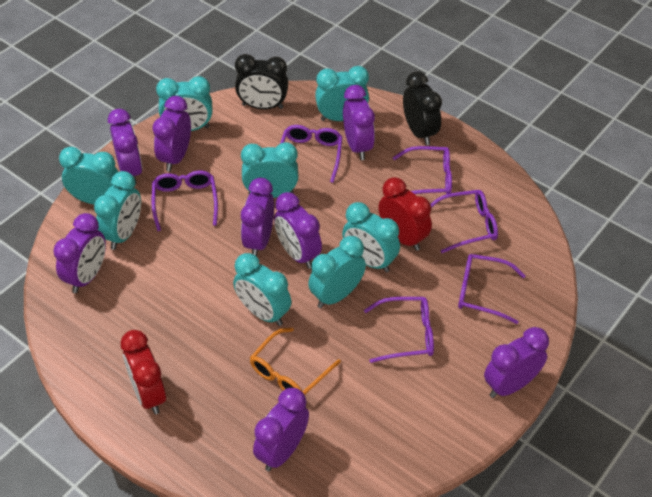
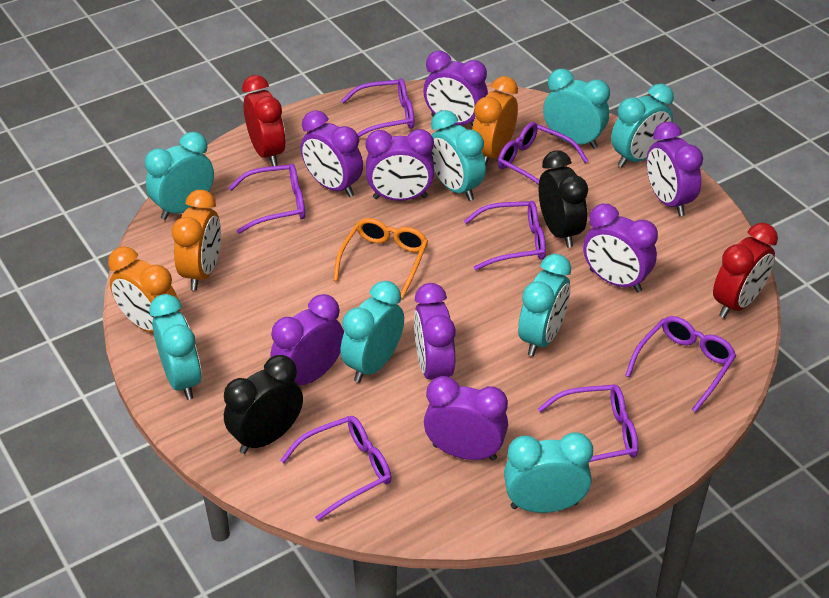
orange clock: none = 0 -> [108,247,180,333] [172,190,221,290] [472,76,518,165] = 3
purple glasses: [151,171,218,231] [280,125,342,183] [364,297,434,363] [393,146,452,194] [431,190,498,253] [458,254,526,324] = 6 -> [228,164,305,234] [280,416,391,521] [341,78,414,137] [464,201,546,270] [498,122,588,185] [538,384,638,462] [625,316,736,412] = 7

